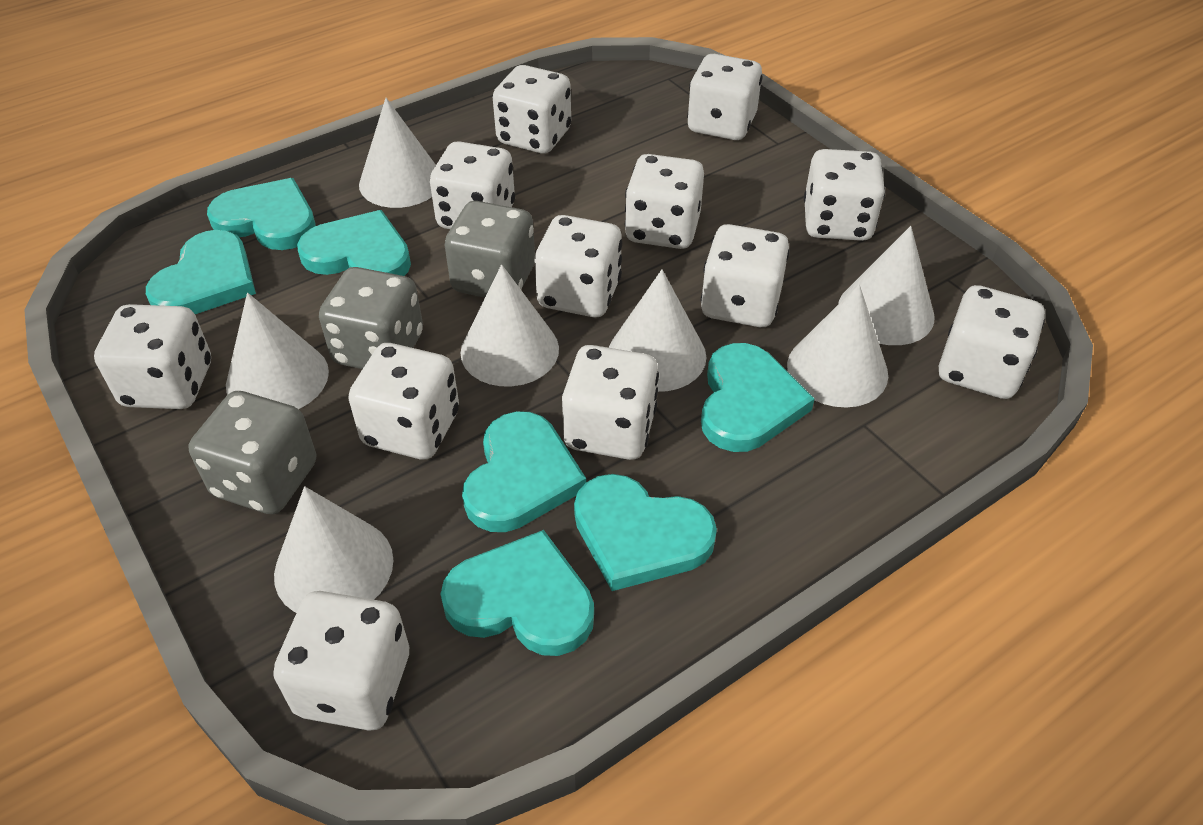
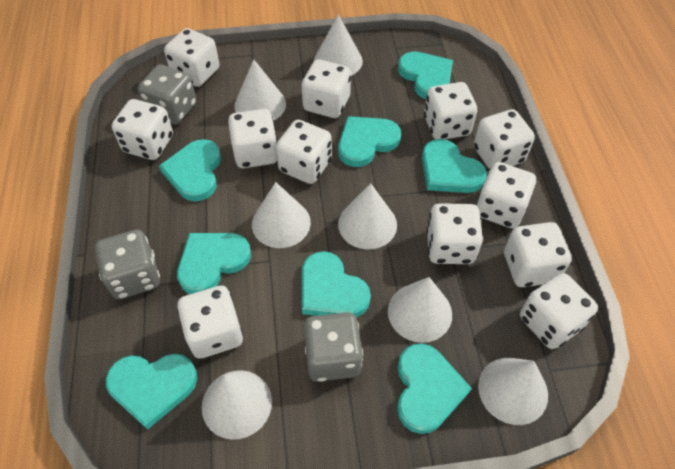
turquoise heart: [146,230,256,314] [207,178,316,250] [297,210,411,276] [440,530,594,656] [462,411,586,532] [574,474,717,591] [701,343,815,452] = 7 -> [105,354,197,430] [159,139,221,202] [177,233,251,294] [302,251,371,318] [338,116,401,167] [397,343,472,434] [398,52,453,99] [422,139,487,193] = 8

